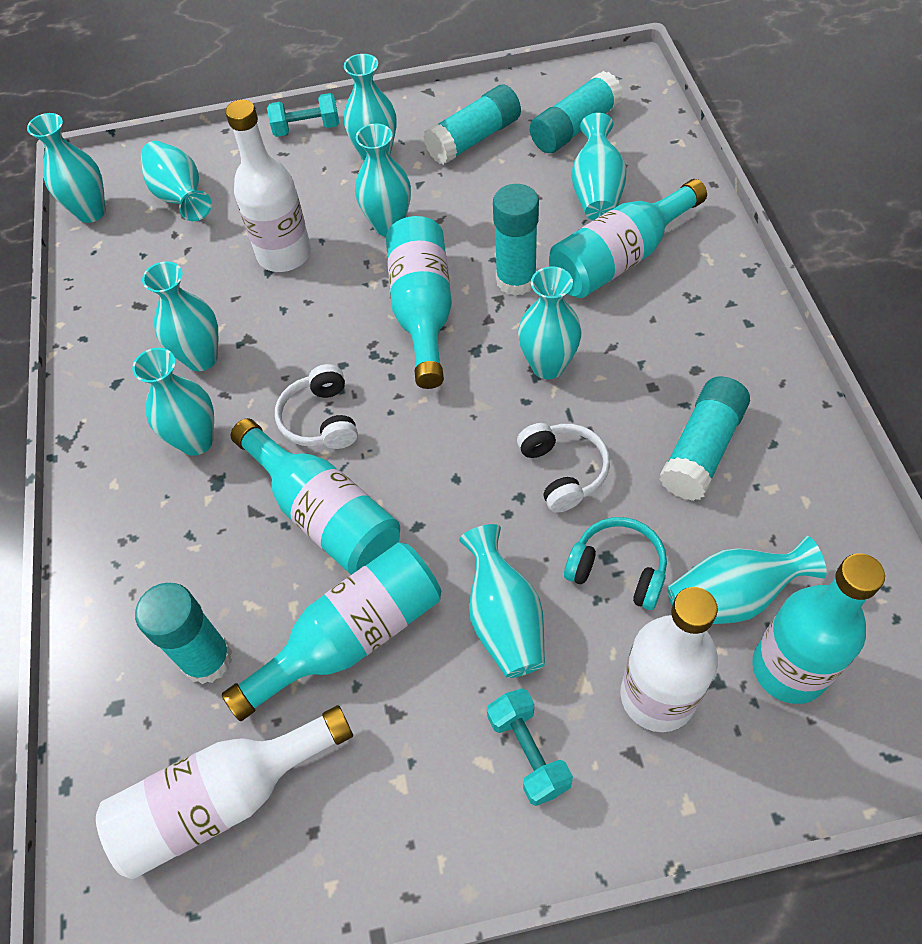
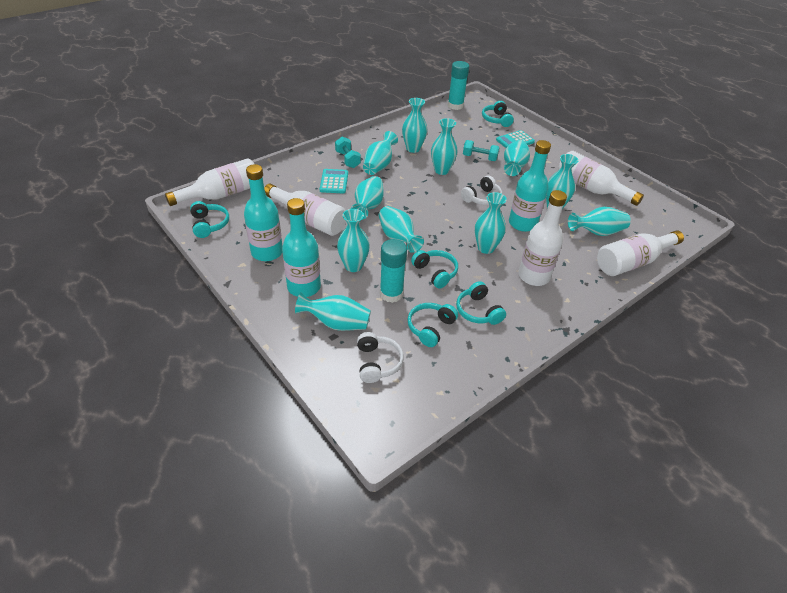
turquoise bottle: [222,542,441,721] [230,418,400,575] [386,216,452,389] [549,179,707,298] [752,553,885,704] = 5 -> [244,164,282,261] [282,198,321,297] [509,140,551,232] = 3
turquoise calculator: none = 0 -> [320,169,348,193] [496,130,535,148] = 2
turquoise glue stick: [135,583,232,684] [423,84,521,165] [493,184,539,296] [530,71,623,153] [659,376,750,501] = 5 -> [380,239,407,303] [448,61,469,110] = 2
turquoise headphones: [564,517,667,610] = 1 -> [190,201,229,238] [407,303,458,347] [411,250,458,289] [456,281,506,325] [482,101,514,127] = 5
turquoise vase: [27,113,106,223] [132,348,214,456] [141,141,212,221] [142,261,218,371] [344,54,397,161] [355,124,411,236] [459,524,545,678] [518,266,582,379] [571,113,627,220] [667,536,827,624] = 10 -> [295,292,371,331] [337,209,370,272] [351,176,384,220] [363,131,398,175] [379,206,424,253] [402,98,427,153] [431,118,458,175] [475,192,507,254] [504,140,530,176] [546,154,579,209] [568,207,631,236] = 11
white bottle: [96,705,353,879] [225,100,311,272] [620,587,718,732] = 3 -> [165,158,254,206] [264,184,346,236] [519,190,567,286] [558,151,644,206] [597,231,684,276] = 5

